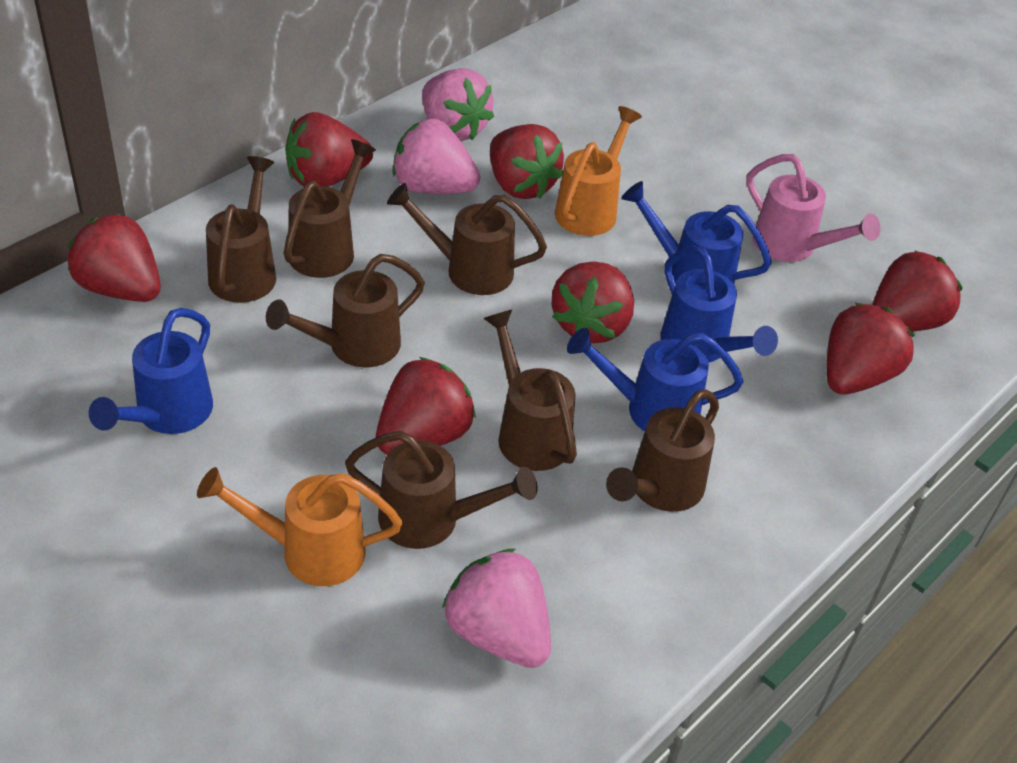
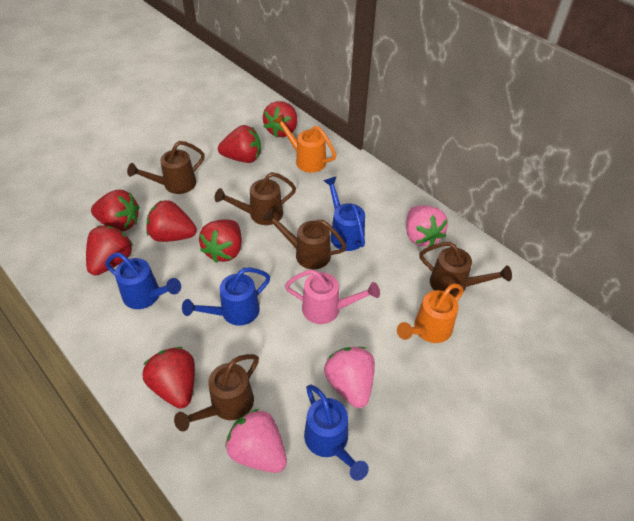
brown watering can: [206,156,276,303] [266,254,425,368] [284,139,376,278] [345,431,537,549] [387,183,547,295] [483,310,577,471] [606,389,719,512] = 7 -> [127,141,205,194] [174,354,259,431] [215,172,296,225] [262,209,347,269] [419,242,512,297] = 5

